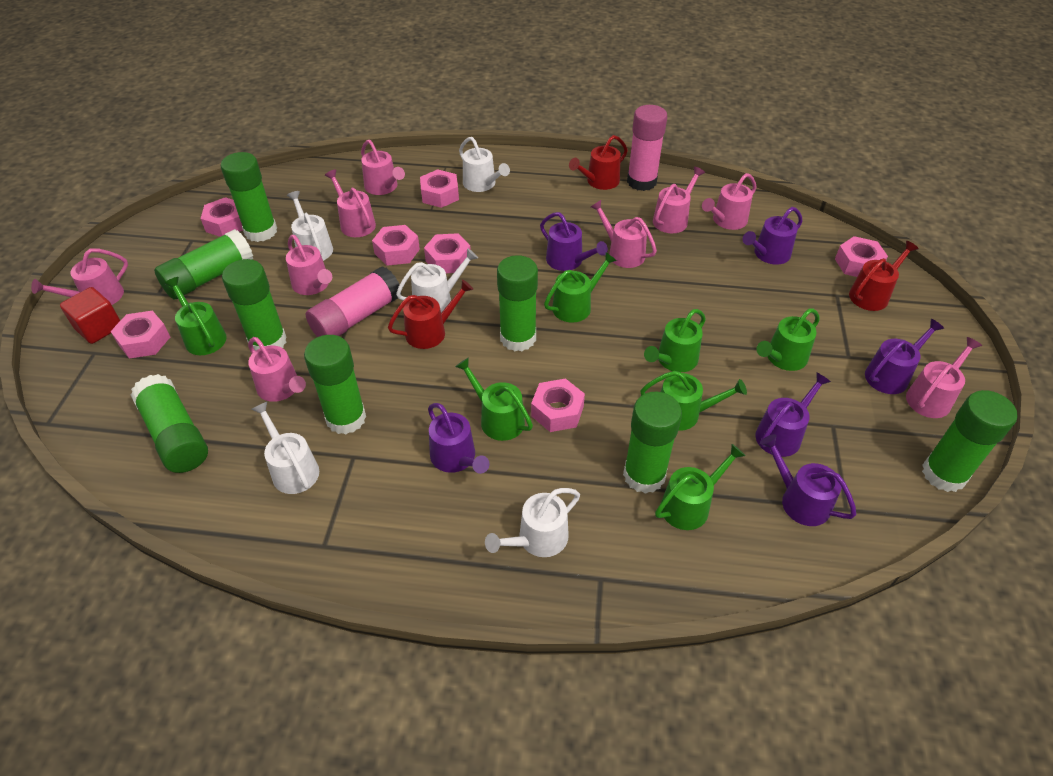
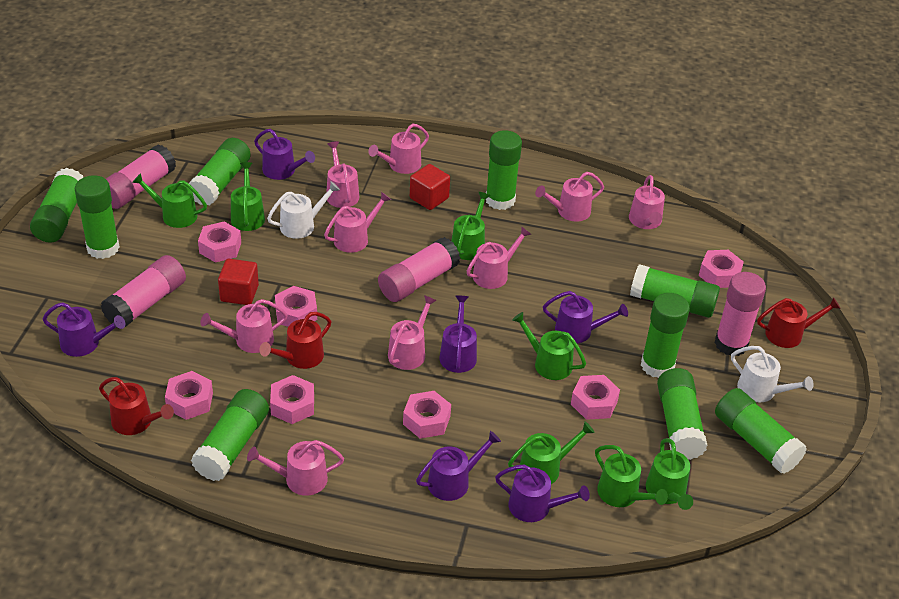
green glue stick: [131,374,208,473] [154,229,253,299] [221,152,277,242] [222,259,287,351] [304,335,366,435] [497,255,538,351] [623,392,682,494] [922,390,1017,492] = 8 -> [30,168,83,243] [74,175,120,259] [189,138,251,205] [191,389,269,481] [486,130,522,210] [630,264,720,318] [641,293,690,378] [657,368,708,460] [715,388,807,474] = 9
pink glue stick: [306,266,402,337] [627,105,667,191] = 2 -> [101,255,186,328] [106,144,176,209] [378,237,460,302] [715,272,766,356] = 4
red cube: [60,287,120,344] = 1 -> [218,259,259,305] [410,164,450,210] = 2
white watering can: [252,402,319,494] [287,191,333,261] [396,249,478,313] [459,137,510,192] [485,488,580,557] = 5 -> [267,182,340,239] [731,346,814,402] = 2

